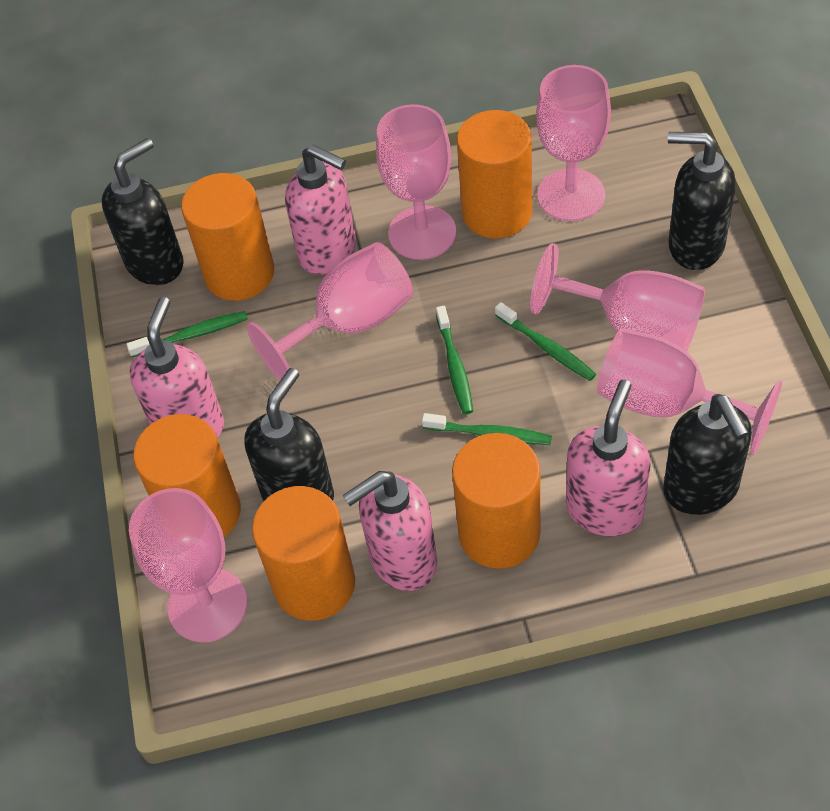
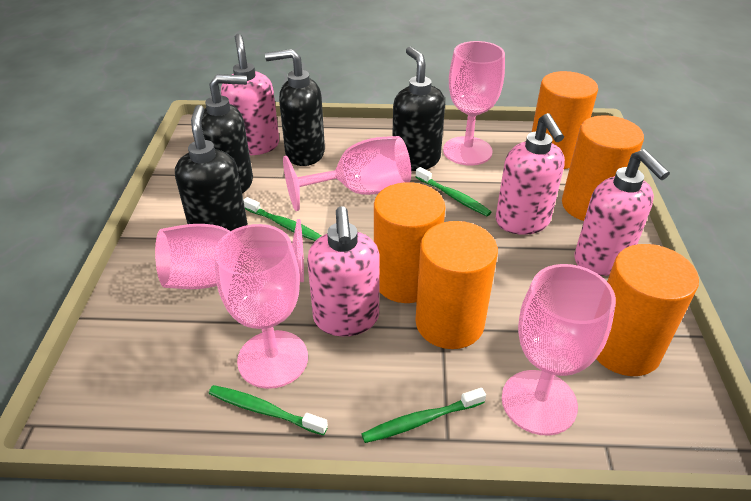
pink goblet: [129,488,247,643] [247,242,414,380] [376,104,456,260] [530,243,705,351] [536,65,611,221] [597,329,782,455] = 6 -> [155,219,304,289] [214,224,308,389] [283,136,411,211] [443,41,505,166] [502,264,616,436] = 5

